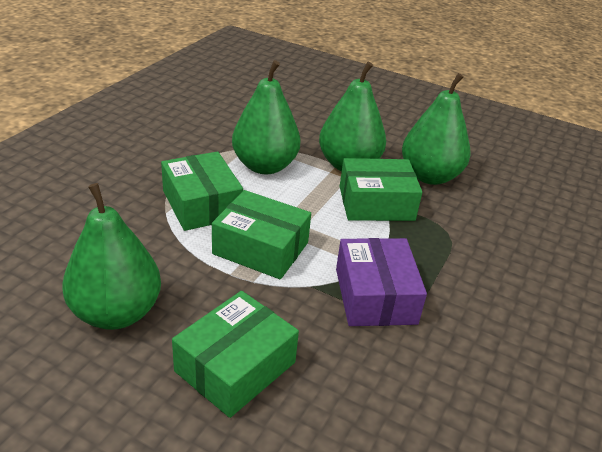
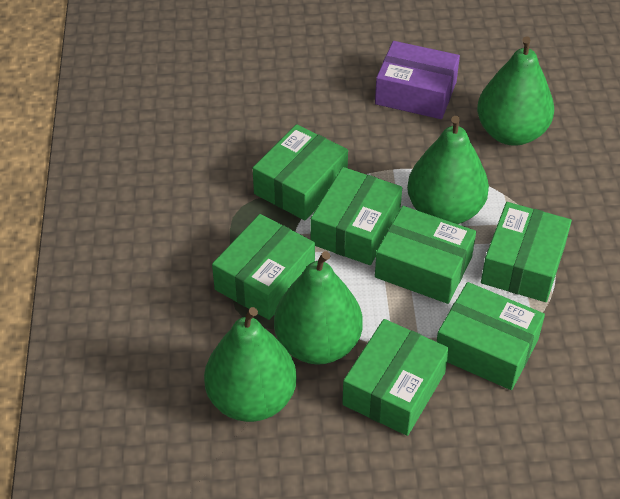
green box: [161,151,243,231] [172,291,299,418] [212,190,311,279] [340,158,422,221] = 4 -> [212,214,315,320] [253,124,348,220] [311,167,402,265] [342,319,449,436] [375,206,476,304] [436,282,545,390] [481,202,572,302] = 7

